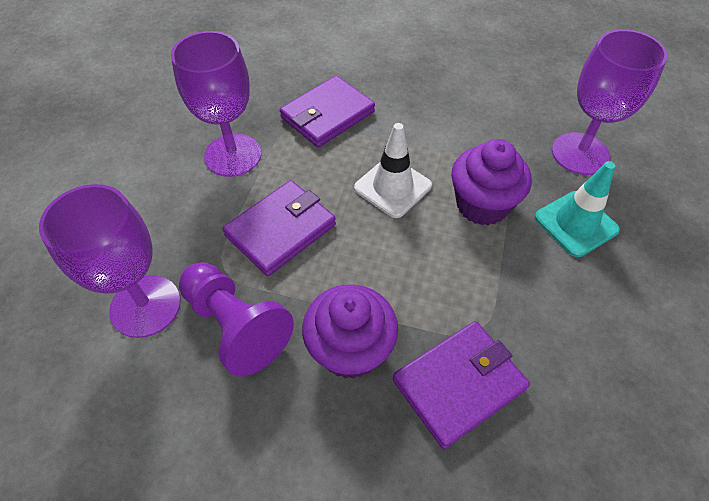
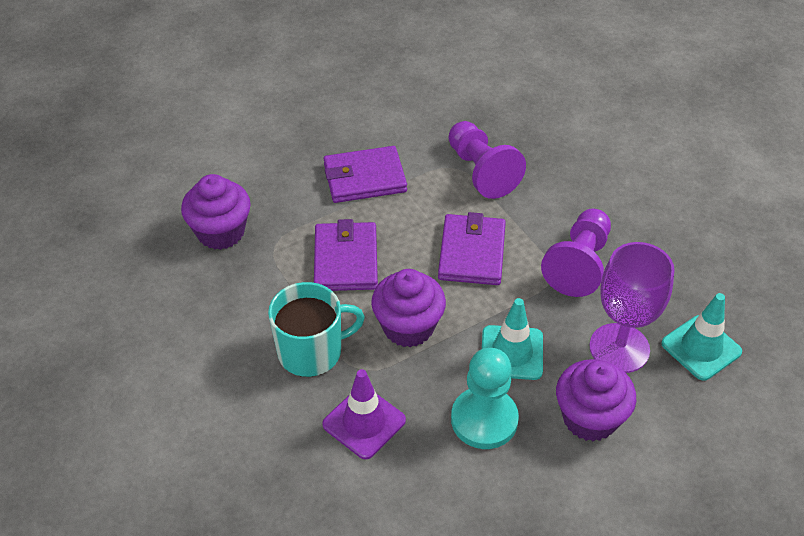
purple cupcake: [302,284,398,379] [451,139,532,225] = 2 -> [181,174,251,250] [371,269,446,347] [556,359,636,441] = 3
purple goblet: [39,184,181,338] [171,31,261,177] [552,29,668,175] = 3 -> [590,242,675,373] = 1
purple pawn: [179,262,294,377] = 1 -> [448,121,526,199] [541,209,611,297] = 2
purple traffic cone: none = 0 -> [322,369,406,459] = 1
turquoise mug: none = 0 -> [268,282,365,377] = 1
turquoise pawn: none = 0 -> [451,348,519,449] = 1
turquoise traffic cone: [535,161,620,257] = 1 -> [482,298,543,380] [661,293,742,381] = 2
white traffic cone: [354,123,432,218] = 1 -> none = 0

